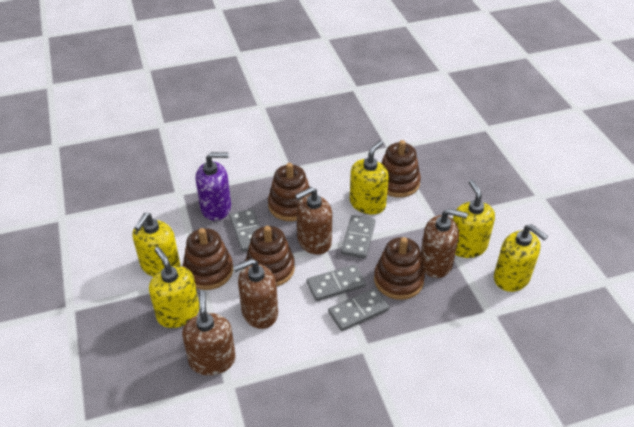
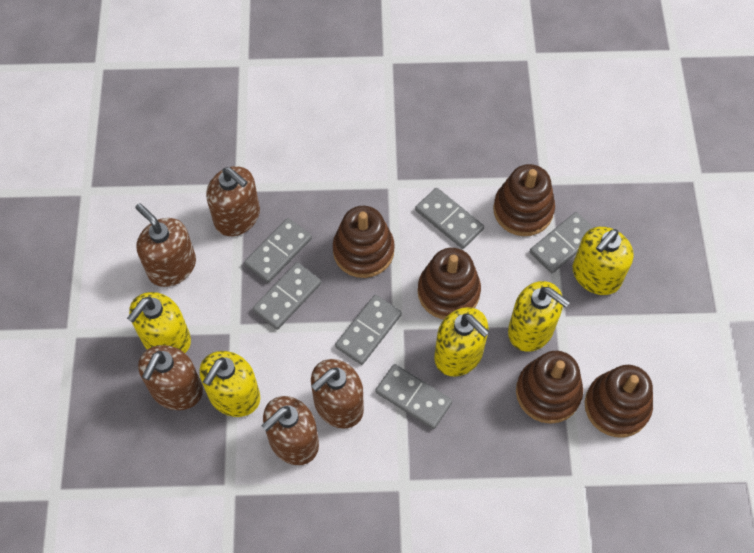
brown soap dispenser: [182,290,236,376] [233,259,278,329] [295,187,332,255] [421,208,468,278] = 4 -> [135,203,196,287] [138,345,203,410] [206,166,260,236] [261,396,319,465] [311,359,364,429] = 5
grey domino: [230,209,260,252] [307,265,366,301] [328,288,389,331] [341,215,375,258] = 4 -> [244,218,312,283] [253,262,321,330] [335,295,402,365] [375,364,452,429] [415,188,484,249] [530,212,594,273] = 6
purple soap dispenser: [196,152,231,221] = 1 -> none = 0

